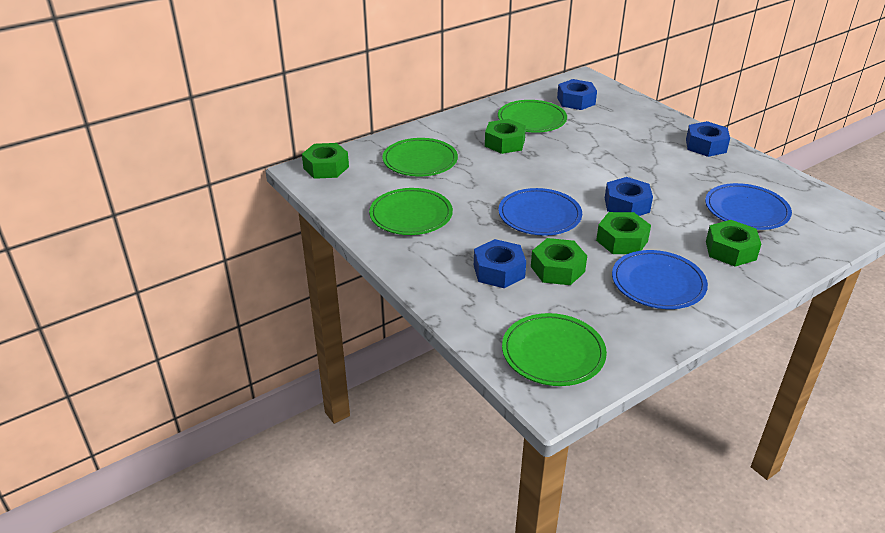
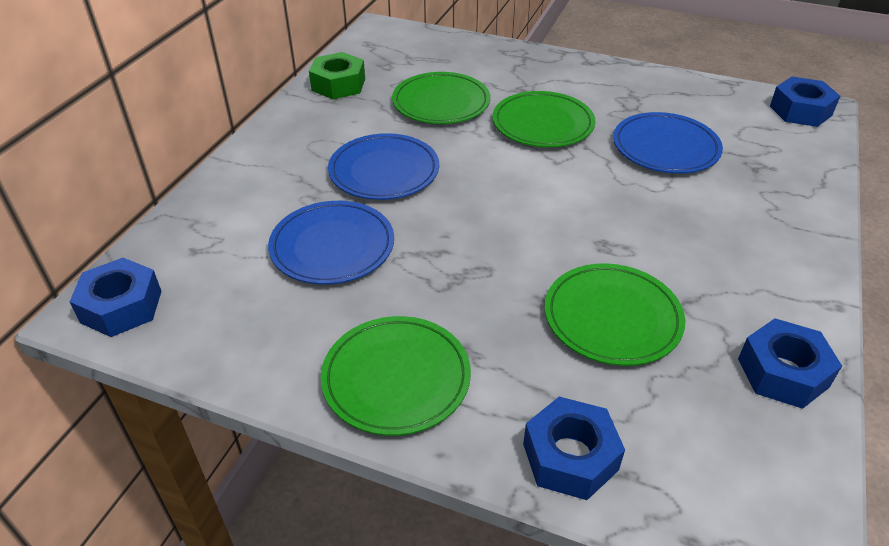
green nut: [302,143,349,179] [485,119,526,154] [531,238,587,285] [596,212,651,254] [706,220,761,267] = 5 -> [309,52,365,99] = 1

